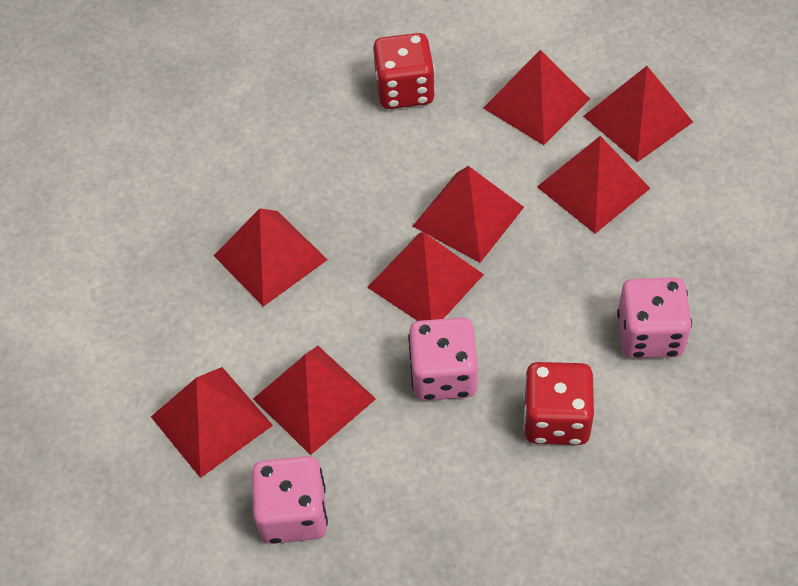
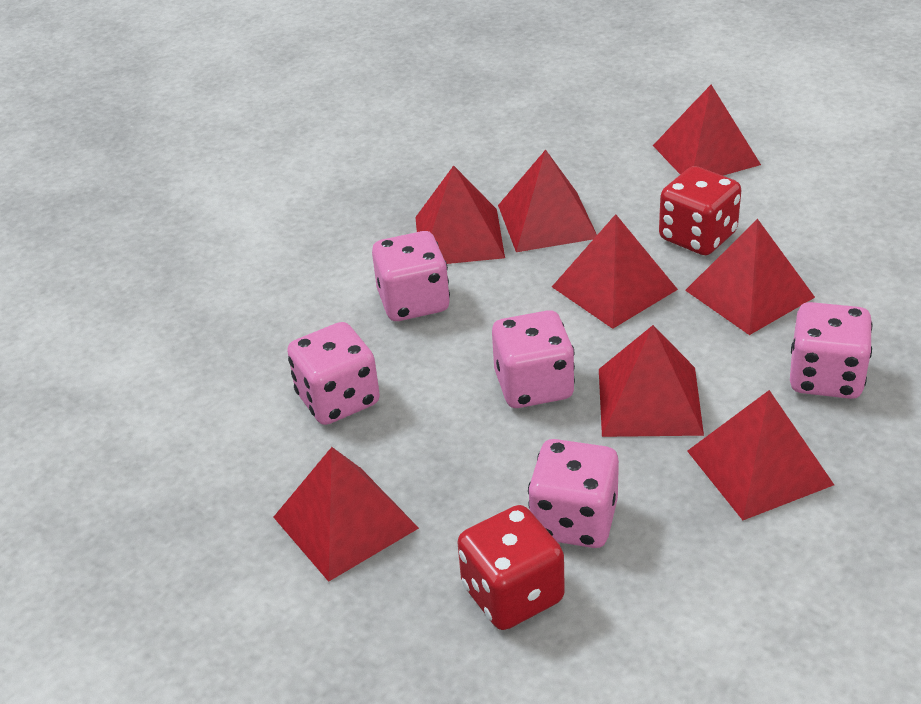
pink dice: [252,456,328,544] [408,317,478,401] [617,277,692,358] = 3 -> [287,322,380,425] [372,231,450,321] [492,310,575,408] [528,439,619,548] [790,302,872,399] = 5

